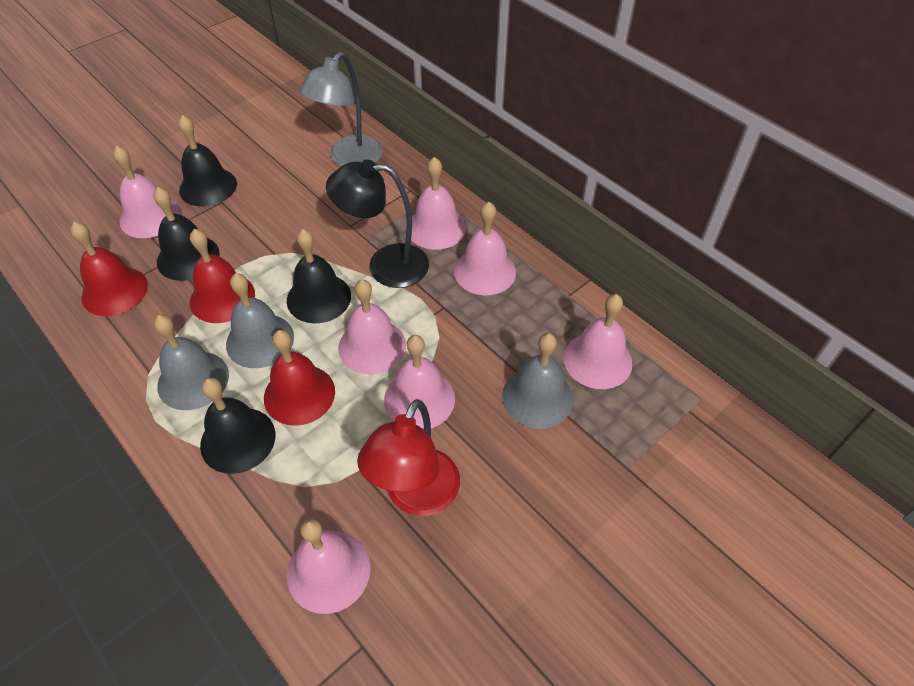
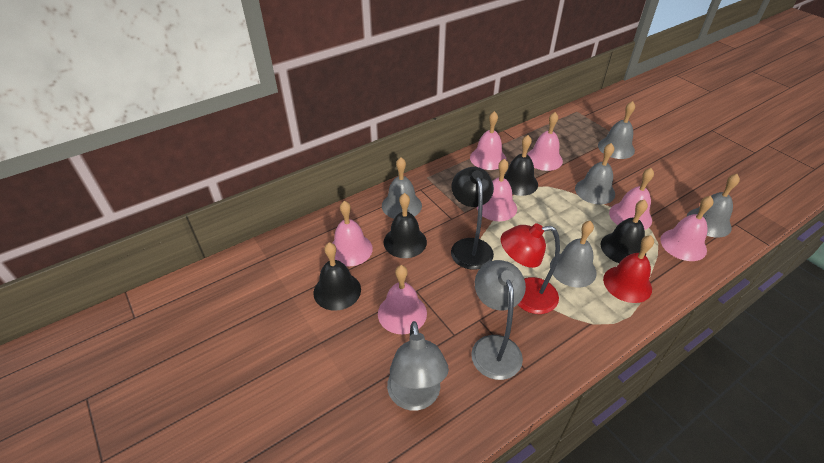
grey bell: [154,315,229,410] [226,273,294,368] [502,333,573,429] = 3 -> [382,157,422,219] [550,221,597,287] [575,143,615,204] [598,101,635,159] [687,174,740,237] = 5
grey lamp: [299,52,383,166] = 1 -> [387,321,449,411] [471,260,526,380] = 2
red bell: [70,222,148,316] [190,229,255,323] [264,330,335,426] = 3 -> [603,235,654,303] = 1

